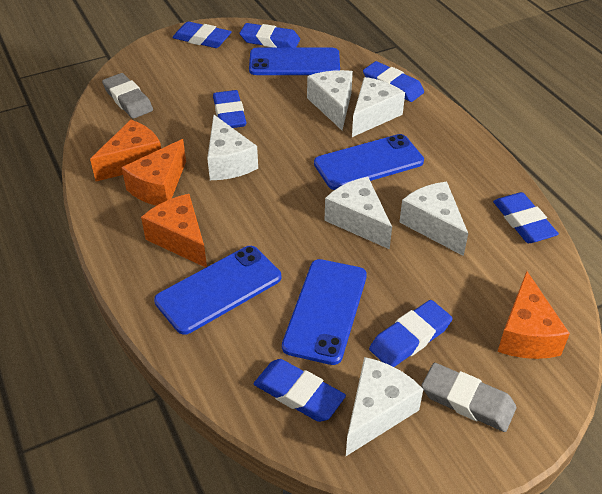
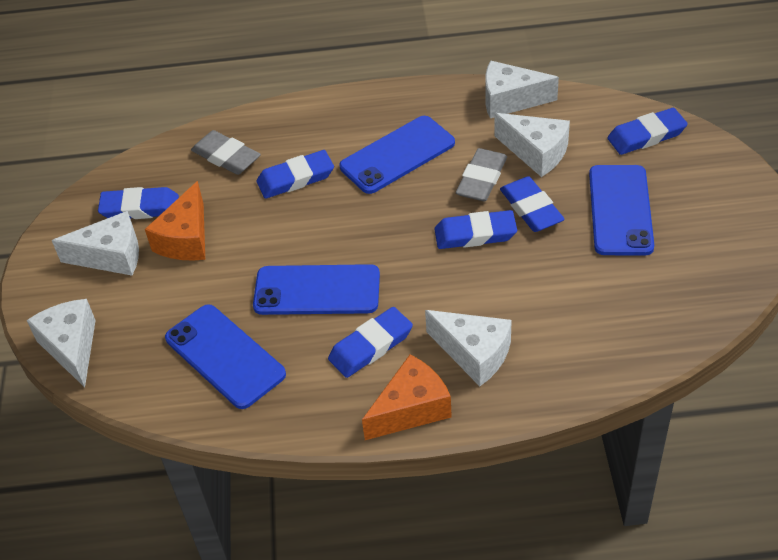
blue eraser: [172,21,232,48] [213,90,247,128] [240,23,300,48] [254,359,346,422] [363,61,424,102] [369,300,453,367] [493,192,559,243] = 7 -> [98,187,179,219] [256,150,334,199] [328,307,413,378] [434,210,517,249] [500,176,565,232] [607,108,688,155] = 6
orange cheese: [90,120,161,181] [121,139,186,206] [141,194,207,267] [497,271,570,359] = 4 -> [145,181,205,261] [362,354,452,440] = 2
white cheese: [207,115,258,180] [307,70,353,130] [324,177,392,249] [346,357,423,456] [352,77,405,137] [399,182,468,256] = 6 -> [27,299,96,387] [52,211,139,275] [425,310,512,386] [485,61,559,118] [494,113,570,177] = 5

